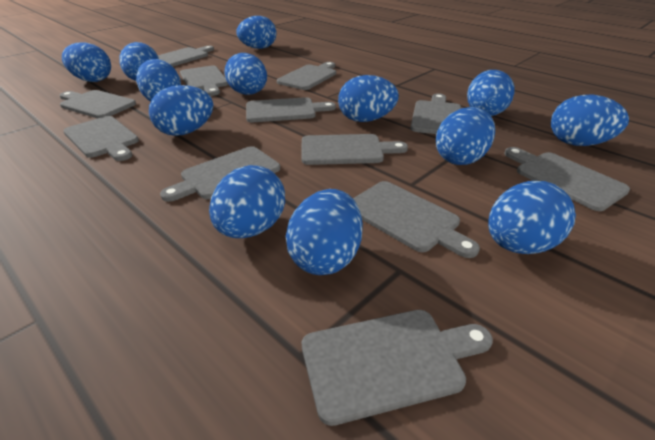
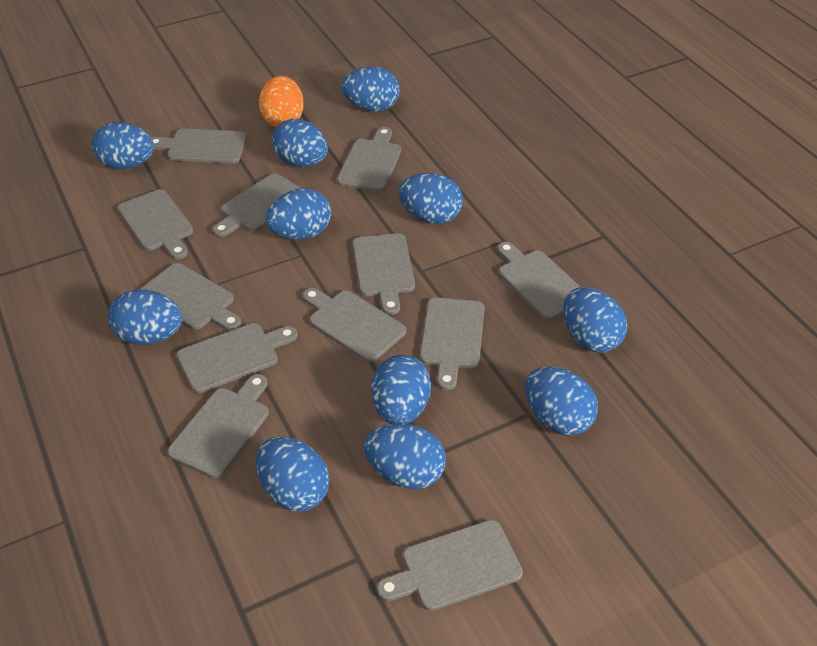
blue egg: [62,42,111,82] [119,42,159,81] [136,59,181,101] [149,85,213,136] [209,165,285,238] [224,53,267,95] [236,16,276,49] [286,189,363,275] [338,75,399,122] [436,107,495,165] [467,70,515,116] [488,181,576,254] [551,95,629,146] = 13 -> [92,122,154,169] [108,289,183,345] [256,437,329,512] [265,188,331,240] [272,119,328,167] [341,66,400,112] [364,423,446,489] [371,355,431,424] [398,173,463,224] [525,366,598,436] [563,287,627,353] = 11
orange egg: none = 0 -> [259,76,304,127] = 1

